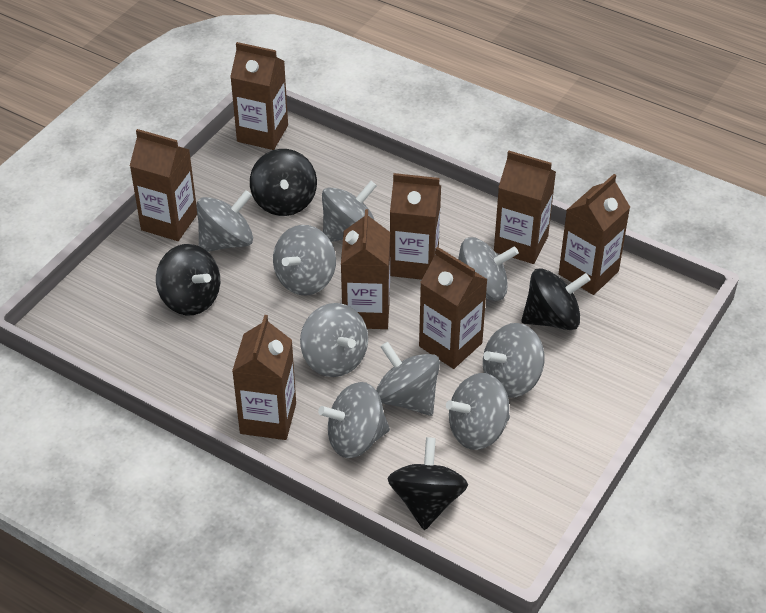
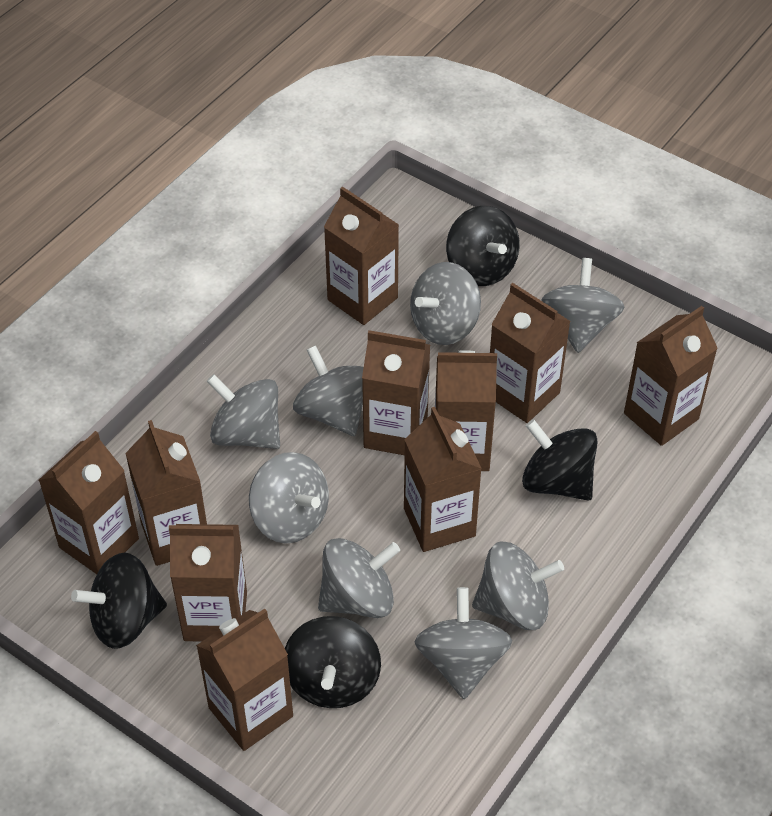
brown carton: [130,129,197,241] [230,42,288,150] [232,315,296,440] [341,209,390,329] [390,173,441,280] [419,247,488,369] [494,151,556,264] [559,174,630,295] = 8 -> [39,431,139,574] [125,420,207,566] [169,524,247,642] [196,608,293,751] [324,187,399,325] [362,330,430,455] [404,407,482,552] [435,350,497,471] [490,283,571,423] [624,306,718,446] = 10
grey spinning top: [196,190,253,252] [273,225,336,296] [300,303,368,377] [318,382,390,458] [322,181,377,242] [376,342,440,416] [446,373,510,450] [458,237,519,301] [483,323,545,398] = 9 -> [207,374,280,449] [249,452,329,543] [293,345,364,436] [318,538,400,618] [410,262,481,345] [415,587,512,699] [472,542,564,630] [541,258,625,353] = 8

